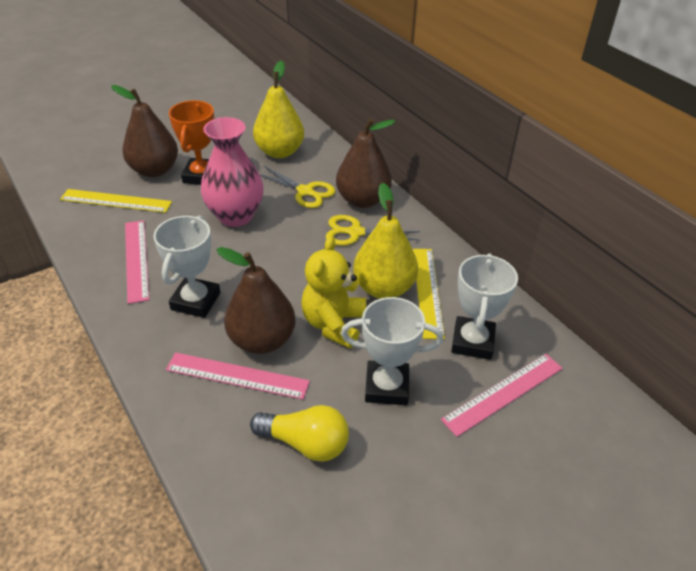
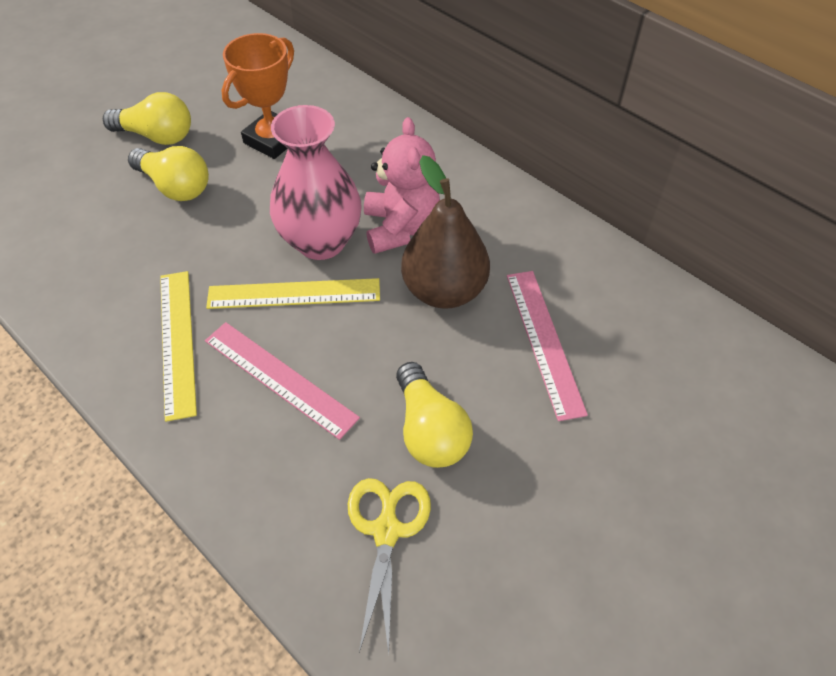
brown pear: [111,85,178,177] [216,247,296,354] [336,118,395,208] = 3 -> [401,155,490,309] = 1
pink ruler: [125,220,149,304] [166,352,310,400] [441,354,563,437] = 3 -> [205,322,360,440] [507,271,588,421] = 2
pink teddy bear: none = 0 -> [364,117,440,254] = 1
white trophy: [153,216,220,318] [341,297,443,405] [451,253,518,360] = 3 -> none = 0
yellow light bulb: [250,405,349,462] = 1 -> [103,92,191,145] [128,146,209,201] [396,362,473,468] = 3
yellow pear: [253,60,304,158] [353,183,418,299] = 2 -> none = 0
yellow scissors: [260,166,335,208] [326,215,420,246] = 2 -> [348,478,431,655] = 1
yellow teddy bear: [301,236,366,348] = 1 -> none = 0

